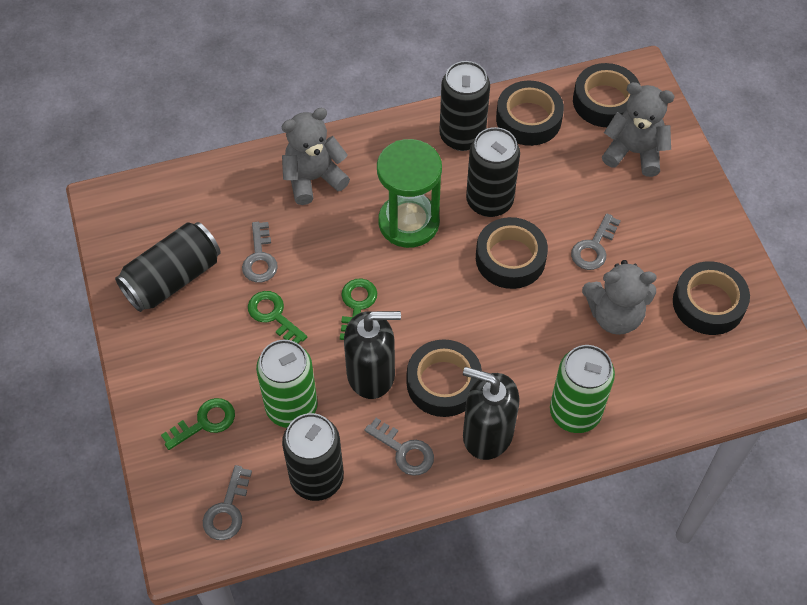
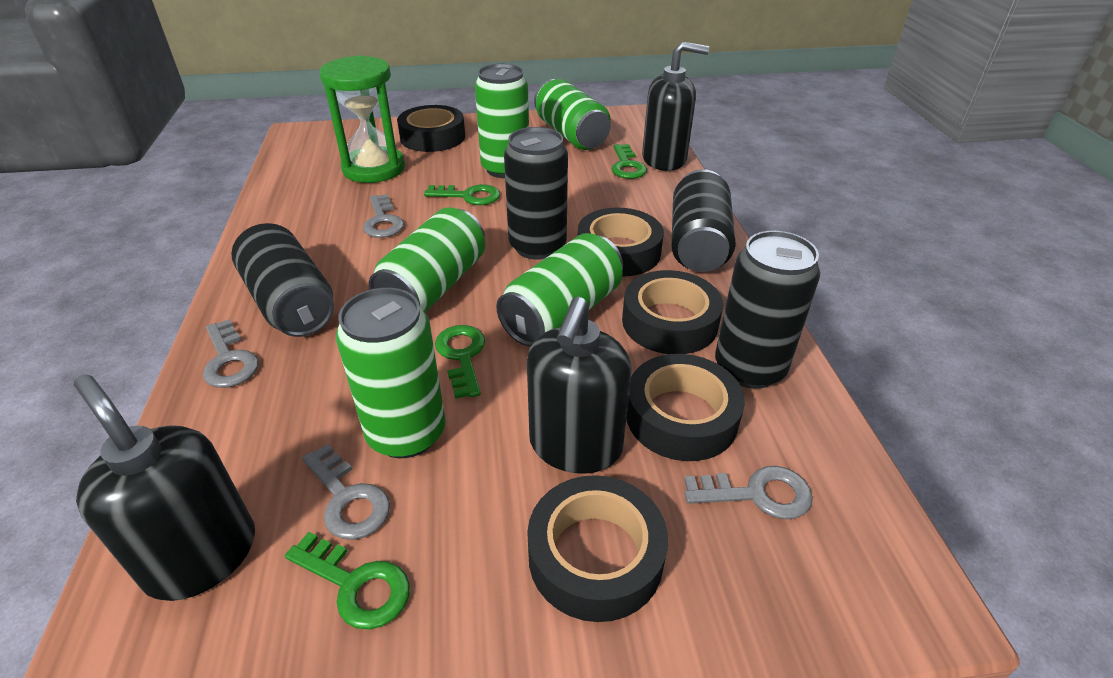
black soap dispenser: [344,311,401,399] [463,367,520,460] = 2 -> [74,374,255,601] [527,297,632,474] [642,42,709,171] = 3
green can: [256,340,318,428] [550,345,615,433] = 2 -> [336,288,446,458] [369,208,485,312] [475,64,529,178] [496,233,623,347] [534,79,611,150] = 5
green key: [161,398,235,450] [248,291,307,343] [340,278,377,340] = 3 -> [285,532,410,630] [424,184,500,205] [435,325,485,399] [611,144,647,179] = 4
grey teddy bear: [281,108,350,205] [582,260,657,335] [602,82,675,177] = 3 -> none = 0

